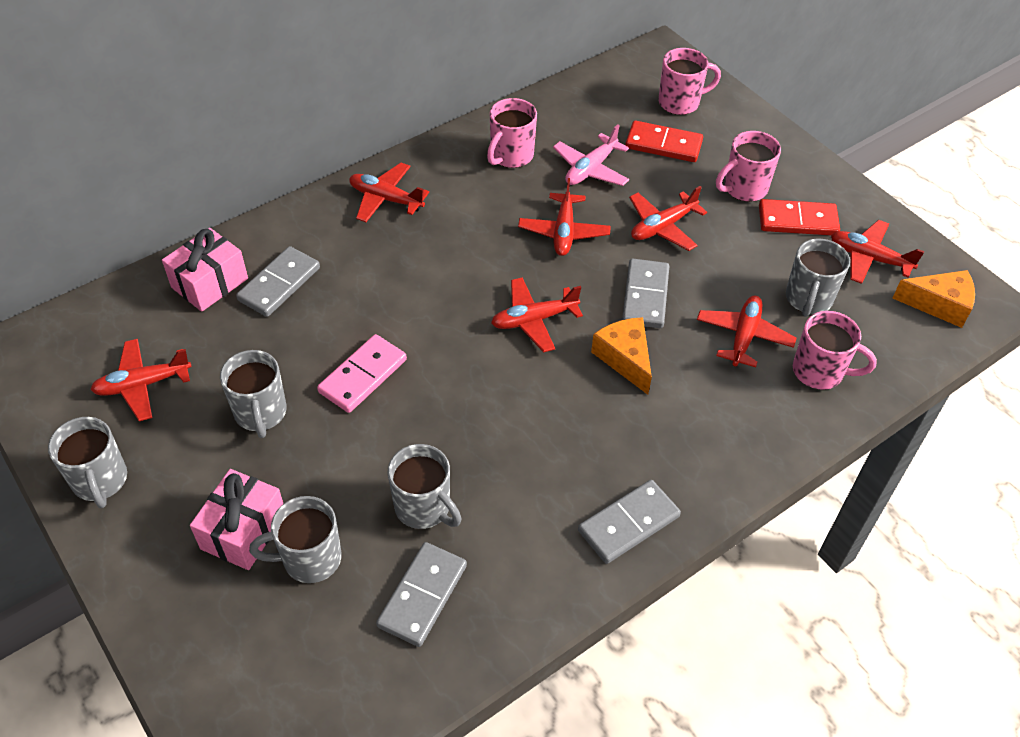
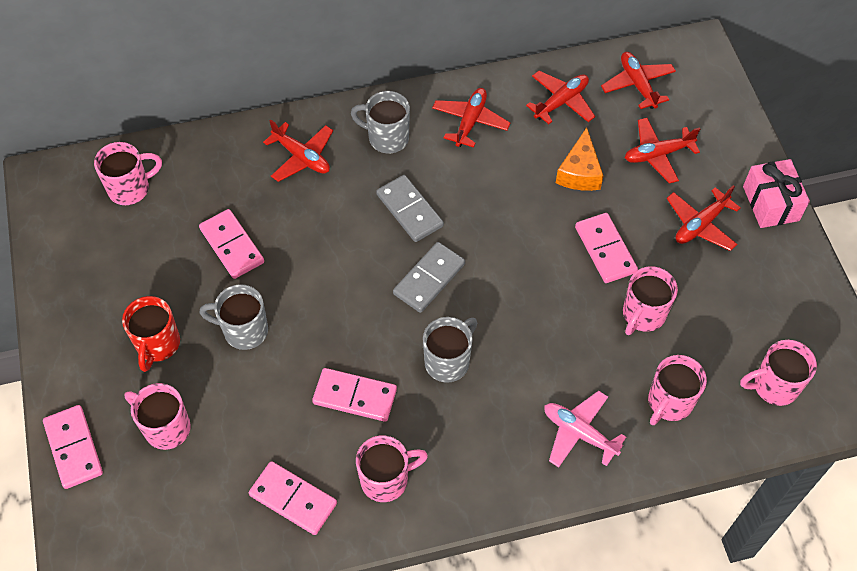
grey domino: [236,246,320,317] [376,542,467,647] [578,480,681,564] [622,259,669,328] = 4 -> [376,175,444,242] [393,242,465,313] = 2
grey mug: [48,417,127,508] [220,350,287,438] [249,496,341,583] [388,444,462,529] [786,239,850,317] = 5 -> [200,284,268,350] [351,91,410,153] [423,317,477,383] = 3
orange cheese: [591,317,652,395] [892,270,975,328] = 2 -> [556,127,604,191] = 1
pink domino: [317,334,407,413] = 1 -> [43,405,103,489] [199,209,264,279] [249,461,337,535] [312,368,397,422] [575,213,638,283] = 5
pink gift: [162,228,248,312] [190,469,283,570] = 2 -> [743,159,810,228] = 1
pink mug: [487,98,537,168] [658,48,721,115] [716,131,781,202] [793,311,877,390] = 4 -> [94,142,162,205] [124,383,191,450] [356,435,428,502] [623,266,678,335] [648,355,707,425] [740,340,817,406] = 6
red domino: [625,121,703,162] [759,199,840,235] = 2 -> none = 0
red mug: none = 0 -> [122,296,180,372] = 1
red plane: [90,339,192,421] [349,163,429,222] [491,277,583,352] [518,178,611,256] [629,186,707,251] [697,296,796,367] [831,220,925,284] = 7 -> [263,119,333,182] [432,88,511,147] [526,71,595,124] [601,52,676,109] [625,118,700,184] [667,185,741,251] = 6

